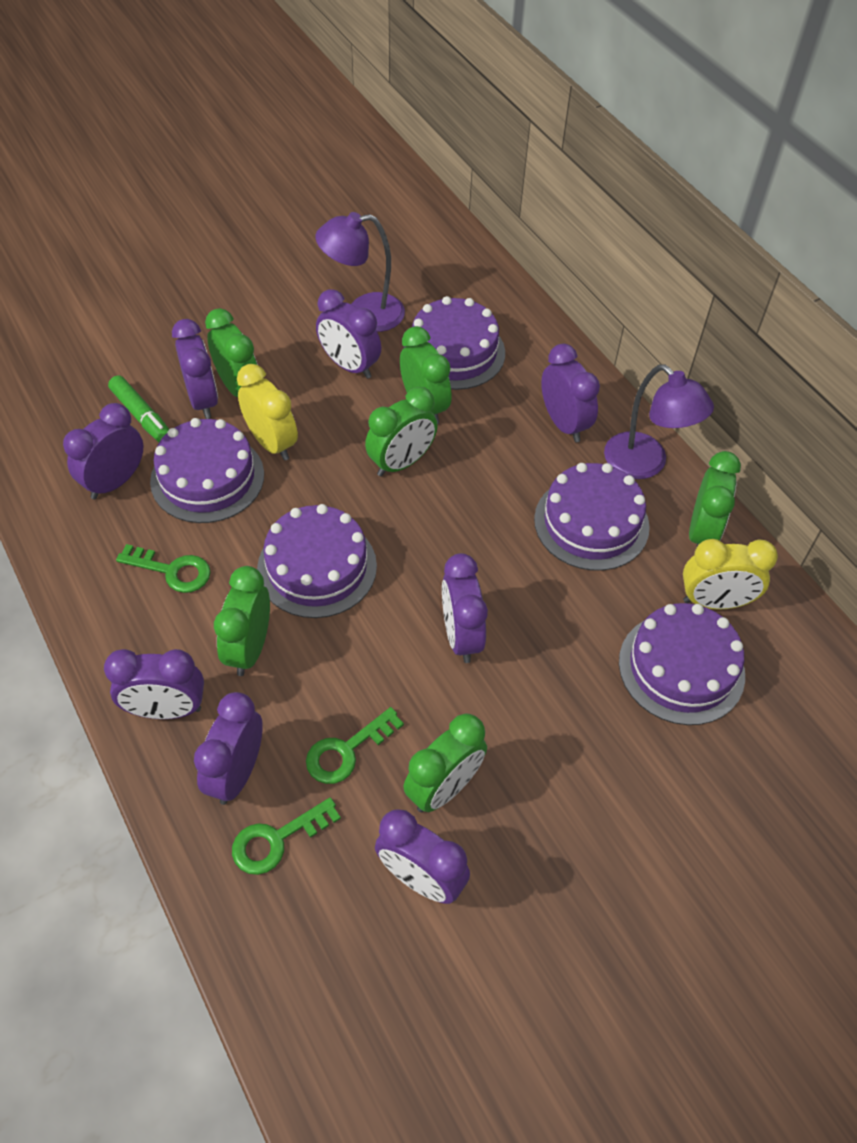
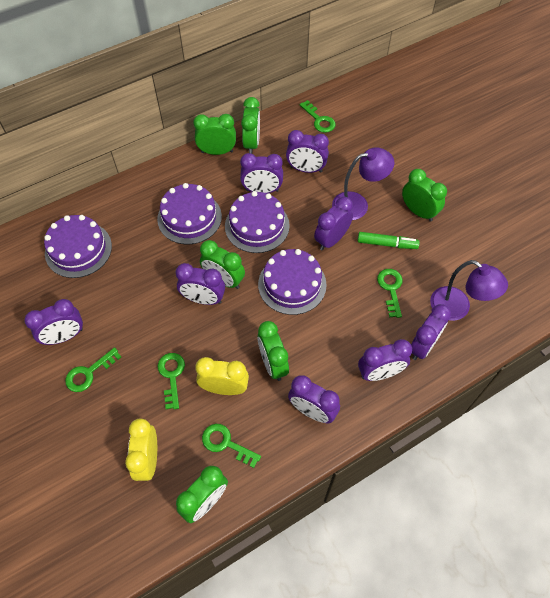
green key: [116,544,211,593] [232,797,341,875] [306,707,404,784] = 3 -> [65,347,121,392] [157,353,185,409] [202,424,261,468] [299,100,336,133] [377,269,403,318] = 5
purple cake: [150,418,264,523] [257,504,377,618] [403,296,505,390] [534,463,650,571] [619,603,745,725] = 5 -> [44,215,112,278] [157,183,222,244] [225,191,290,253] [258,249,326,315] = 4

